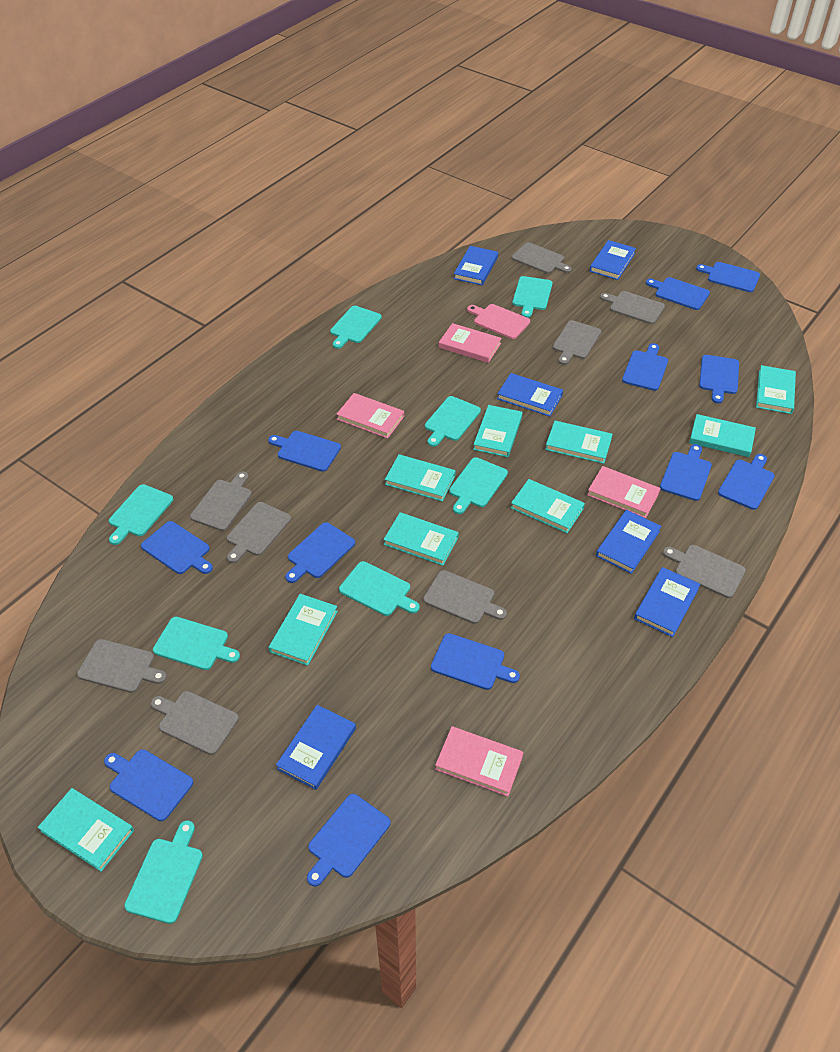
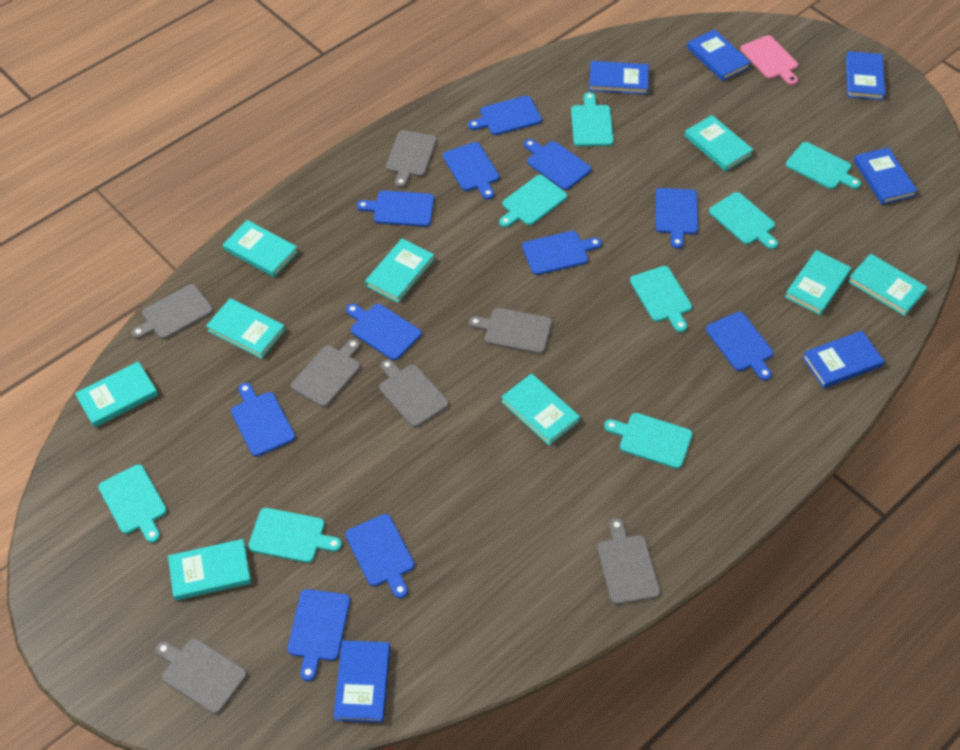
blue cutting board: [104,749,193,821] [141,521,213,574] [268,431,341,472] [285,522,355,583] [307,794,391,887] [431,633,520,690] [622,343,668,391] [646,277,710,310] [660,444,712,501] [696,262,760,292] [699,355,739,403] [718,454,775,510] = 12 -> [231,383,295,457] [288,589,350,681] [345,514,415,598] [346,304,422,360] [357,190,434,227] [443,142,500,200] [468,96,542,135] [522,231,602,275] [524,139,591,190] [656,188,698,249] [706,312,773,380] = 11
grey cutting board: [77,639,167,693] [150,691,239,755] [190,471,252,531] [227,502,291,563] [423,570,507,624] [512,242,572,274] [553,320,601,365] [600,291,665,324] [663,545,746,598] = 9 -> [132,284,213,339] [156,638,247,714] [291,339,361,407] [379,359,449,428] [386,130,437,188] [469,308,552,354] [597,518,660,605] = 7
pink book: [336,393,404,439] [435,726,524,797] [439,323,502,363] [587,466,661,518] = 4 -> none = 0

